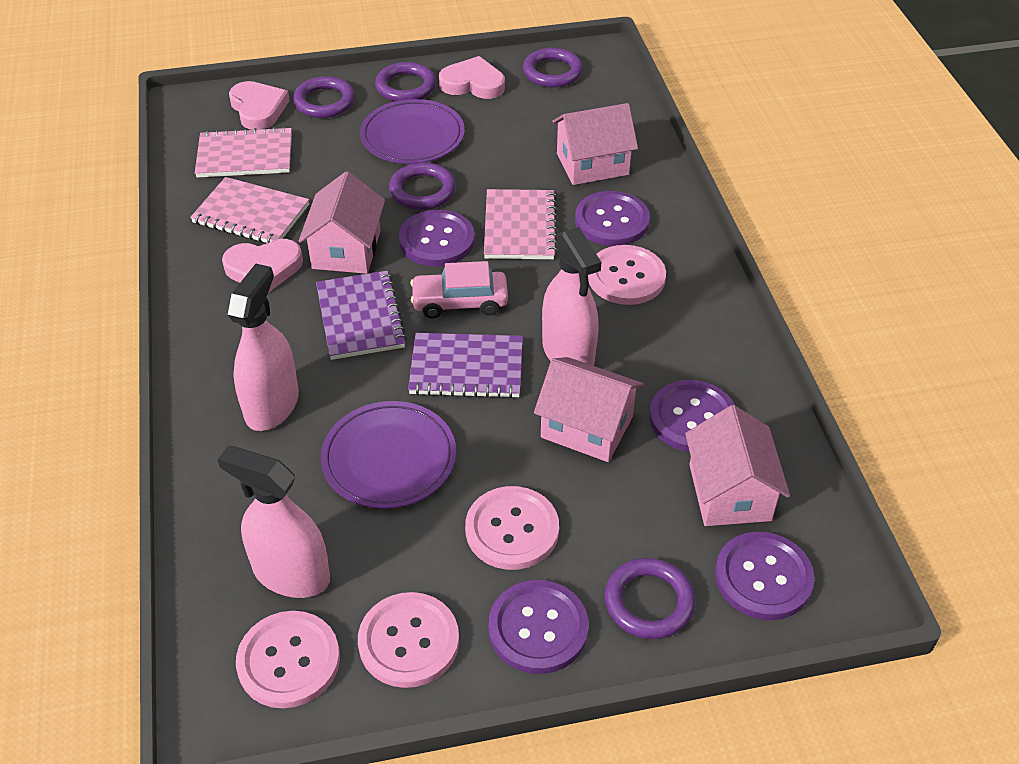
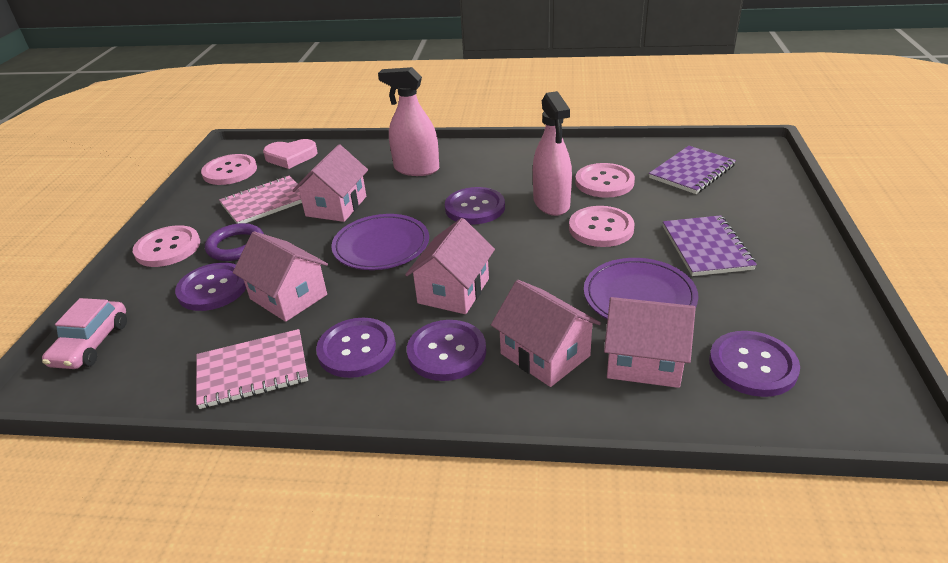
pink heart: [222,239,303,293] [229,81,290,130] [439,56,505,99] = 3 -> [263,139,318,169] = 1
pink house: [299,171,385,274] [534,357,644,462] [552,103,638,185] [685,405,790,526] = 4 -> [233,231,328,322] [292,144,368,222] [405,218,495,314] [491,280,601,387] [604,297,696,388] = 5
pink notebook: [190,177,309,243] [195,127,292,178] [484,189,557,259] = 3 -> [196,329,308,409] [219,176,302,224] = 2
pink spray bottle: [218,445,330,598] [228,264,299,431] [542,227,601,366] = 3 -> [378,67,439,176] [533,91,572,216] = 2
purple ring: [293,76,355,118] [375,62,436,102] [389,162,456,210] [523,48,583,88] [604,558,695,639] = 5 -> [205,223,264,261] = 1

